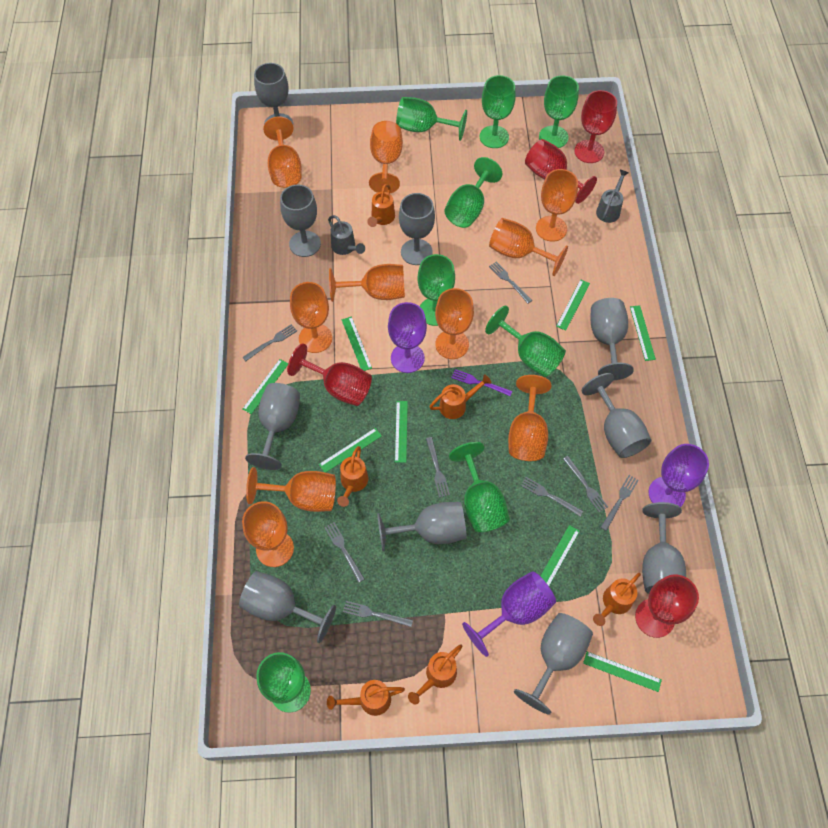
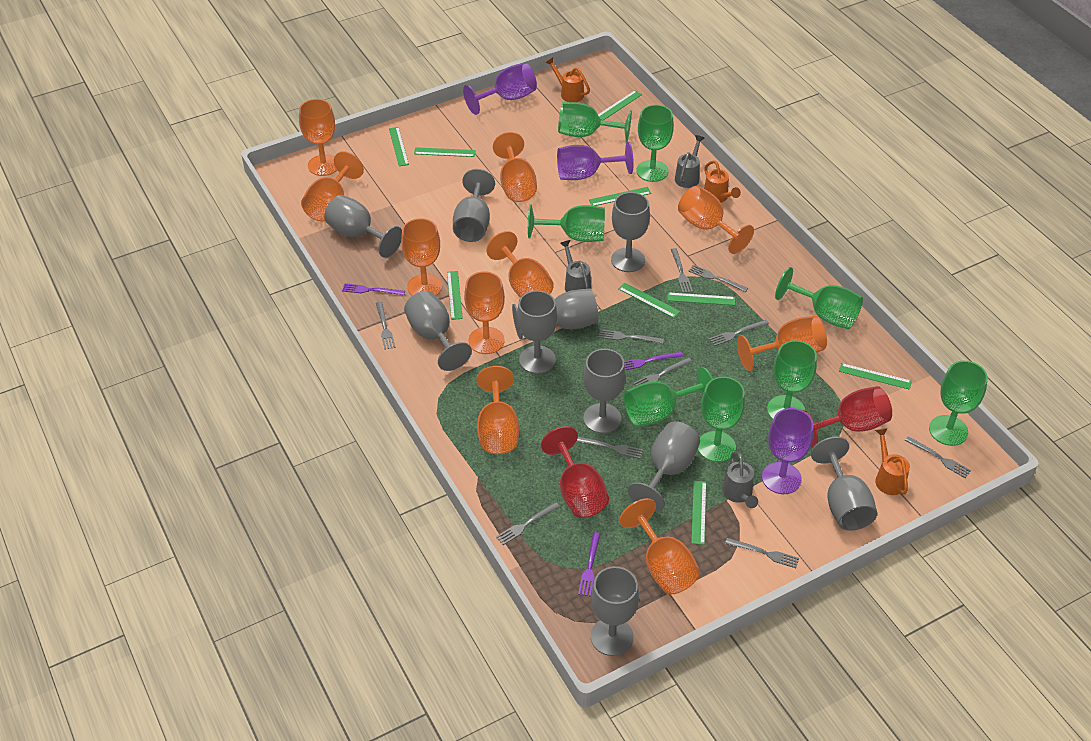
green ruler: [242,359,288,414] [319,428,382,473] [342,316,372,371] [395,401,408,463] [540,525,580,586] [556,279,590,331] [583,652,662,692] [630,305,656,361] = 8 -> [389,127,409,166] [414,147,476,157] [447,271,463,320] [589,187,651,206] [598,90,642,121] [618,282,680,318] [667,292,735,305] [691,481,706,545] [839,363,912,390] = 9
grey fork: [242,324,297,361] [324,522,365,583] [343,601,413,627] [426,437,450,498] [489,261,532,303] [521,477,583,516] [563,456,608,513] [600,475,639,531] = 8 -> [376,302,395,349] [496,502,560,545] [576,437,643,459] [598,329,664,343] [633,357,692,386] [671,248,693,293] [688,265,748,292] [709,320,769,346] [725,538,799,568] [905,436,971,478] = 10
grey watering can: [328,215,365,255] [596,170,629,223] = 2 -> [560,240,591,292] [675,135,704,188] [722,452,758,508] = 3
orange watering can: [327,680,405,716] [337,446,368,507] [367,184,395,227] [408,644,462,705] [429,374,491,419] [593,573,641,626] = 6 -> [546,57,590,102] [704,160,741,203] [875,428,910,495] = 3
purple fork: [451,369,512,396] = 1 -> [342,283,405,295] [578,532,600,597] [624,352,683,370] = 3
red goblet: [287,344,372,406] [525,139,597,204] [574,90,617,163] [635,574,699,638] = 4 -> [541,426,609,518] [802,386,892,448] = 2

